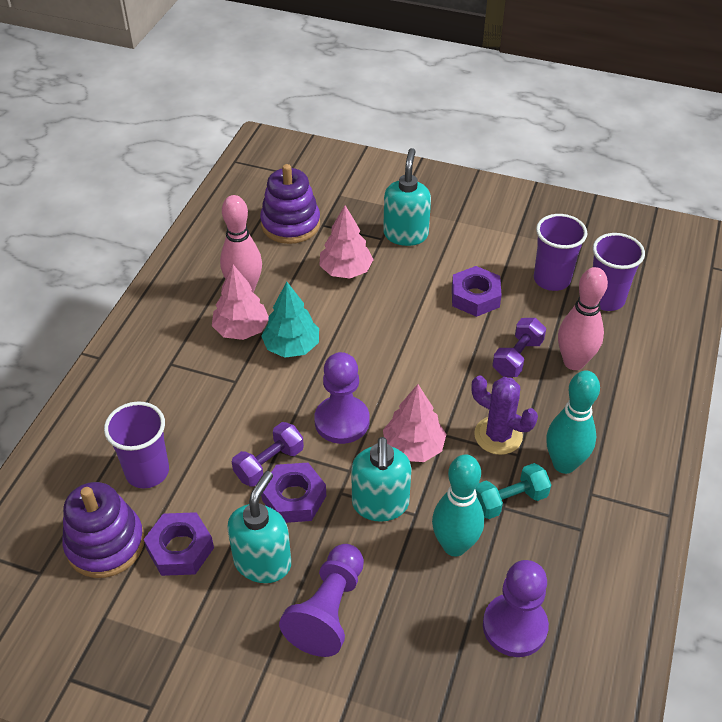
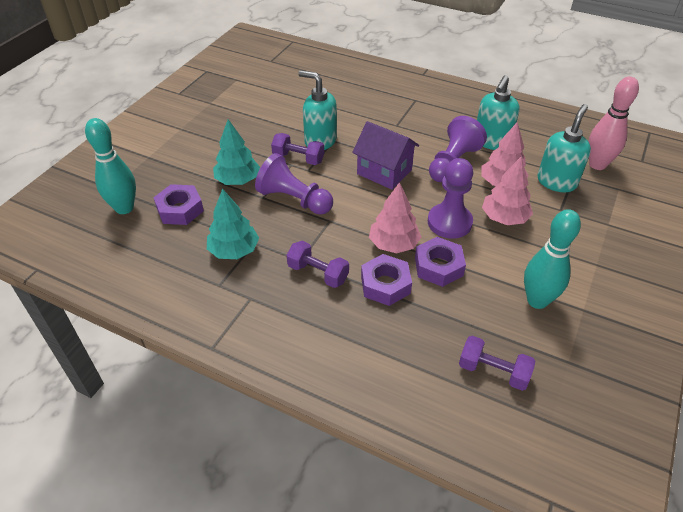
pink bowling pin: [220,195,262,293] [558,267,608,370] = 2 -> [588,77,639,170] = 1
purple cactus: [471,375,538,455] = 1 -> none = 0
purple cup: [104,402,169,488] [534,214,587,291] [593,233,645,311] = 3 -> none = 0
purple dumbbell: [232,422,304,487] [492,318,546,377] = 2 -> [271,133,324,165] [287,241,349,288] [459,336,535,391] = 3
purple house: none = 0 -> [352,121,419,190] = 1
purple stacking toy: [62,482,145,578] [260,164,320,244] = 2 -> none = 0
turquoise dumbbell: [475,463,551,519] = 1 -> none = 0
turquoise tree: [261,282,319,358] = 1 -> [207,189,259,259] [213,119,260,185] = 2

